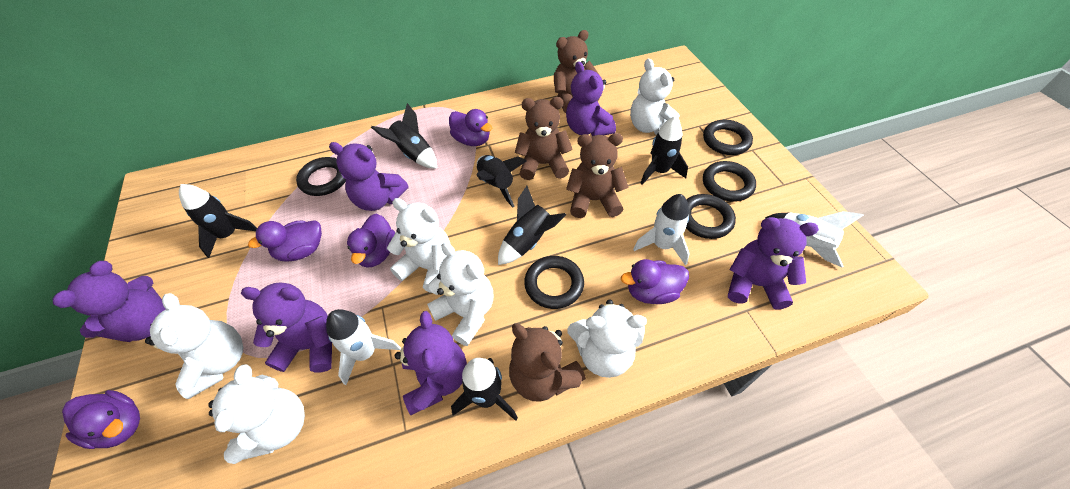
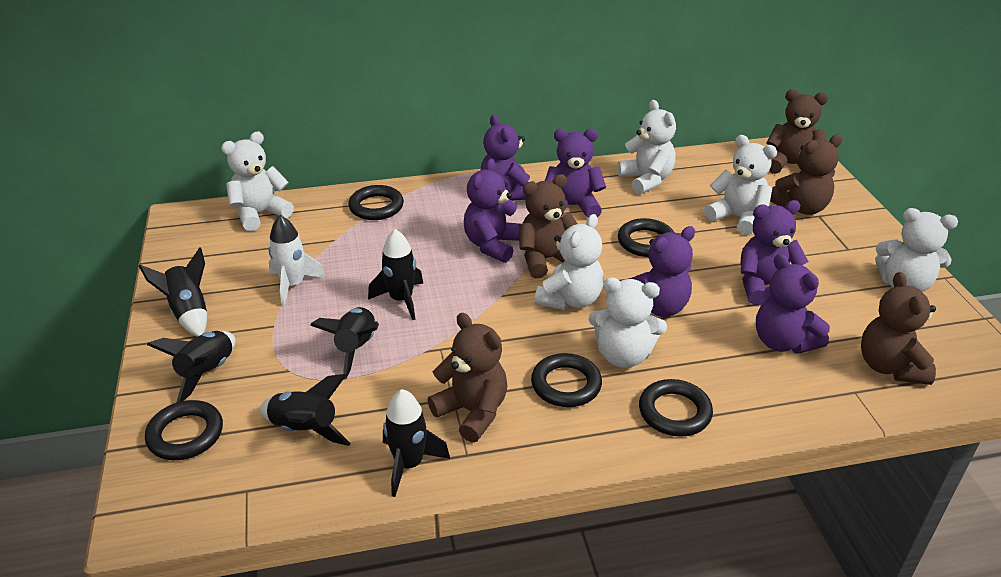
brown teddy bear: [509,323,586,402] [515,97,573,180] [554,30,600,113] [566,133,629,218] = 4 -> [427,313,507,442] [519,174,578,278] [766,89,828,174] [770,134,843,215] [861,272,936,385] = 5
purple duck: [62,390,140,449] [248,220,322,262] [347,214,395,268] [449,109,492,146] [621,259,689,304] = 5 -> none = 0
white rocket: [326,309,401,385] [633,194,690,266] [765,211,864,268] = 3 -> [268,215,326,307] = 1

